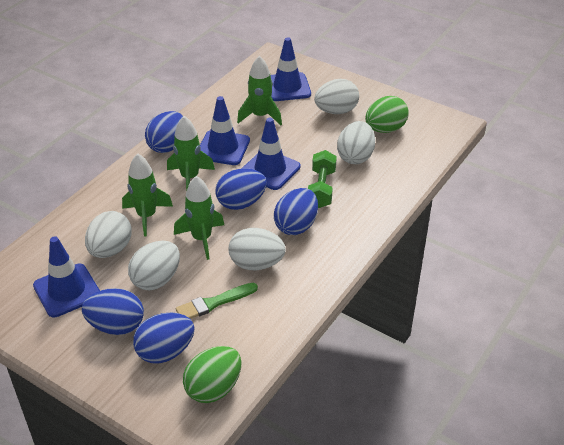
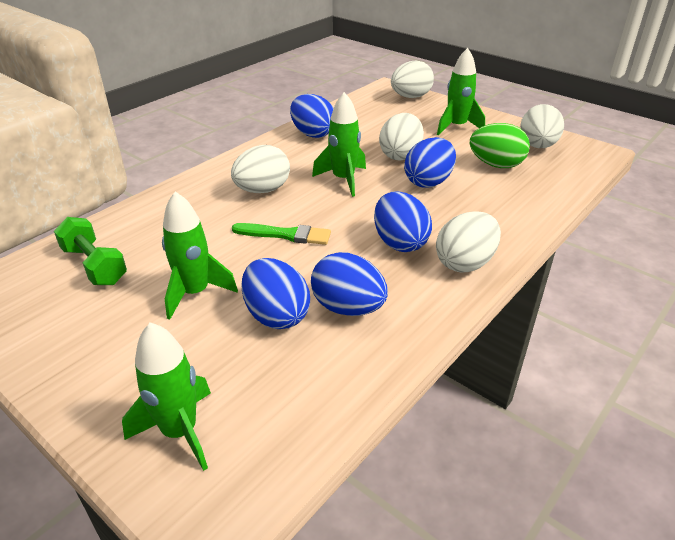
blue traffic cone: [33,236,100,317] [200,96,250,165] [241,118,300,190] [270,37,311,101] = 4 -> none = 0
green egg: [183,346,242,403] [365,96,408,133] = 2 -> [470,123,530,168] = 1

